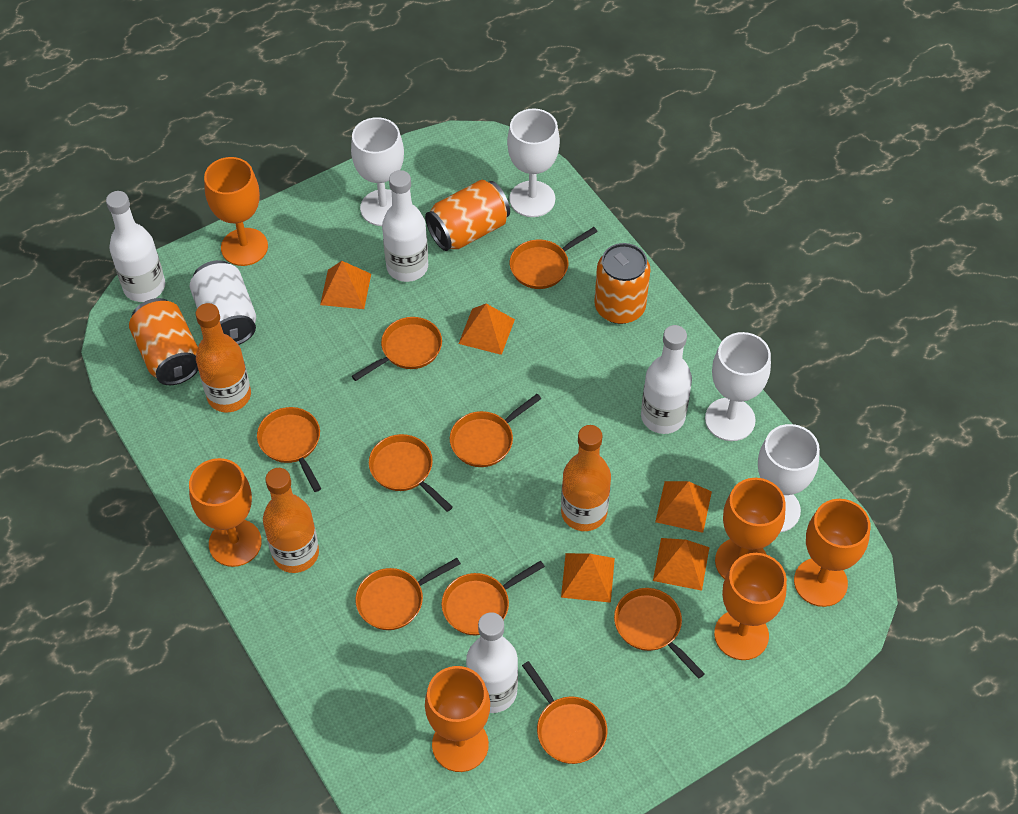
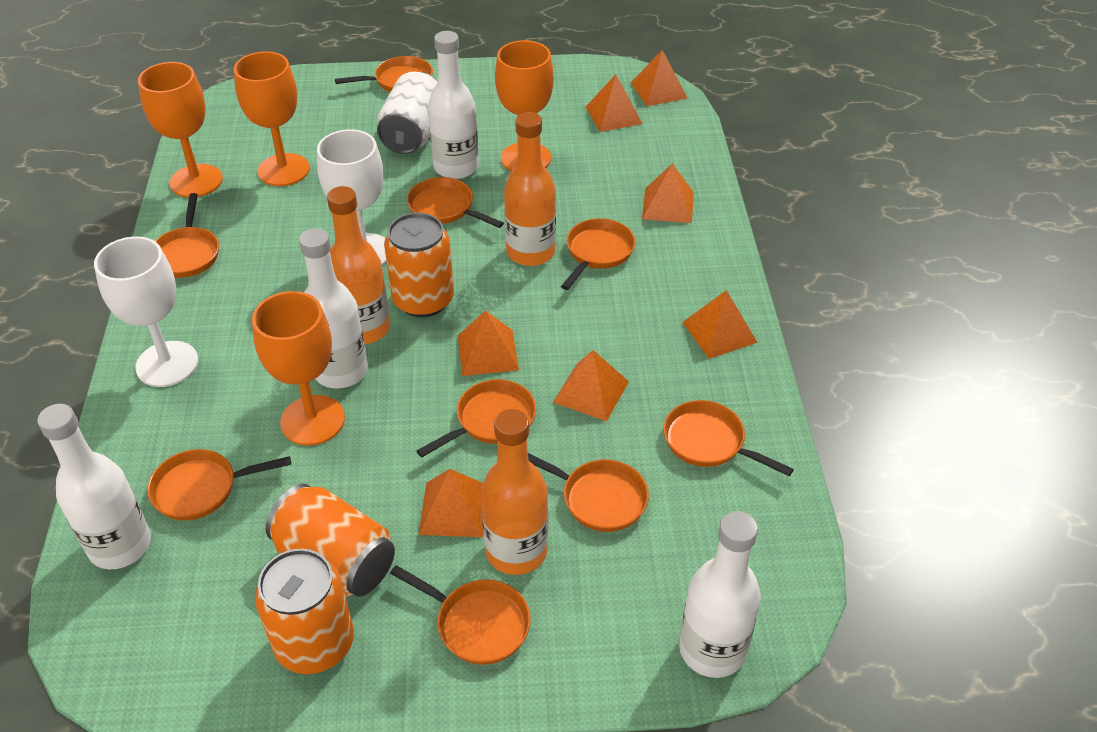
orange goblet: [189,458,262,567] [204,157,268,266] [425,666,490,772] [714,553,787,660] [715,478,785,579] [794,499,870,607] = 6 -> [138,62,223,198] [234,51,310,186] [252,291,345,446] [495,40,554,171] = 4
orange pyramid: [320,261,371,309] [458,304,515,355] [561,553,615,603] [653,538,710,591] [655,481,712,533] = 5 -> [419,469,483,537] [458,310,519,376] [553,350,629,421] [586,74,643,132] [631,50,687,106] [642,164,694,223] [682,290,758,359] = 7
white goblet: [351,117,404,226] [507,108,560,217] [705,332,771,441] [758,424,820,532] = 4 -> [94,237,198,387] [317,129,386,265] = 2

